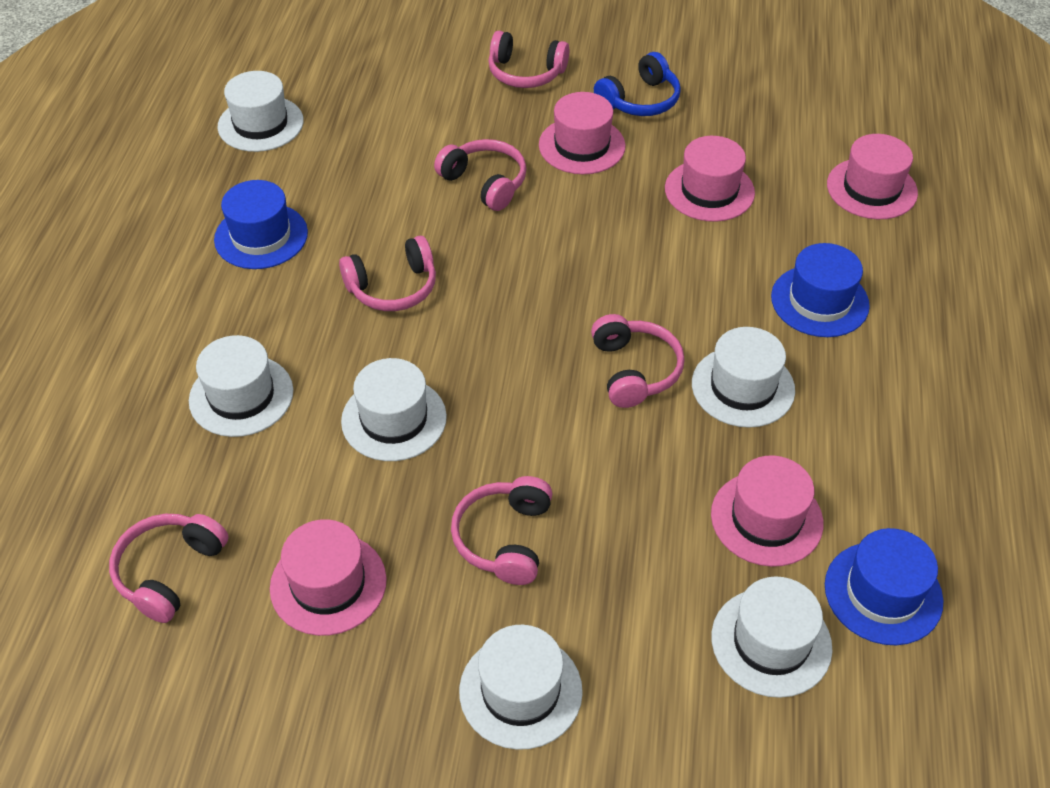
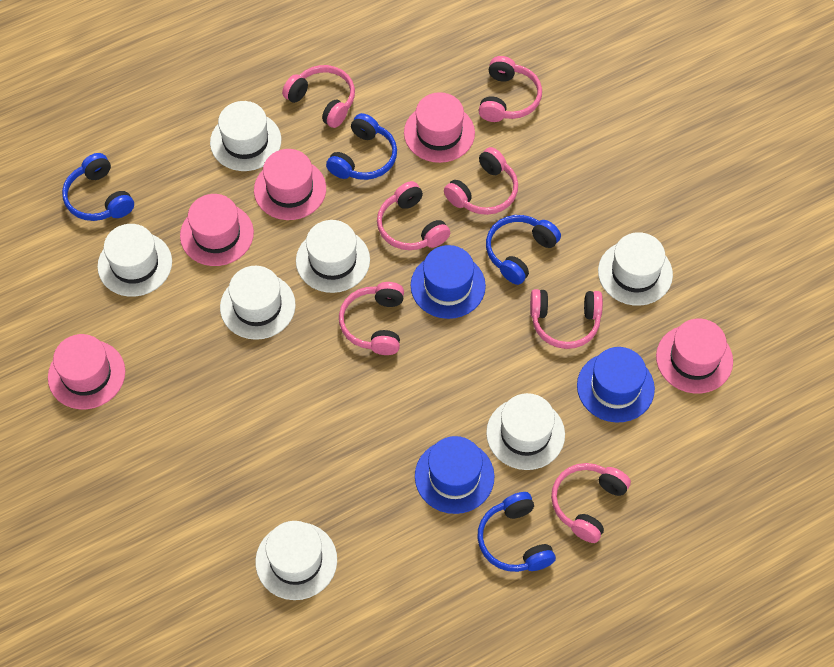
blue headphones: [594,52,681,116] = 1 -> [62,153,134,221] [326,113,397,180] [477,492,556,572] [486,215,561,285] = 4
pink headphones: [109,514,229,623] [339,236,436,311] [434,139,527,211] [451,476,552,585] [488,31,569,88] [591,314,685,408] = 6 -> [282,65,355,128] [339,282,404,355] [377,181,450,250] [444,147,518,215] [479,56,542,122] [530,289,603,349] [551,463,631,543] = 7
white hat: [189,335,293,437] [218,71,304,152] [341,358,447,461] [459,625,583,750] [692,327,795,428] [711,576,832,698] = 6 -> [97,224,172,297] [210,101,281,171] [220,266,296,340] [255,521,337,600] [296,220,370,293] [486,393,565,470] [598,232,673,306] = 7

